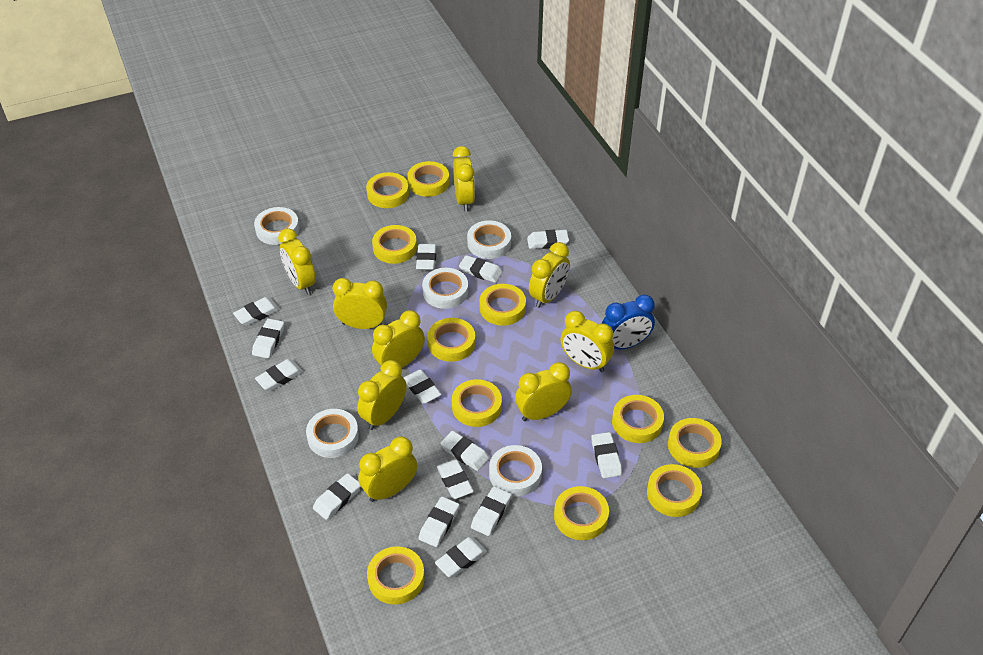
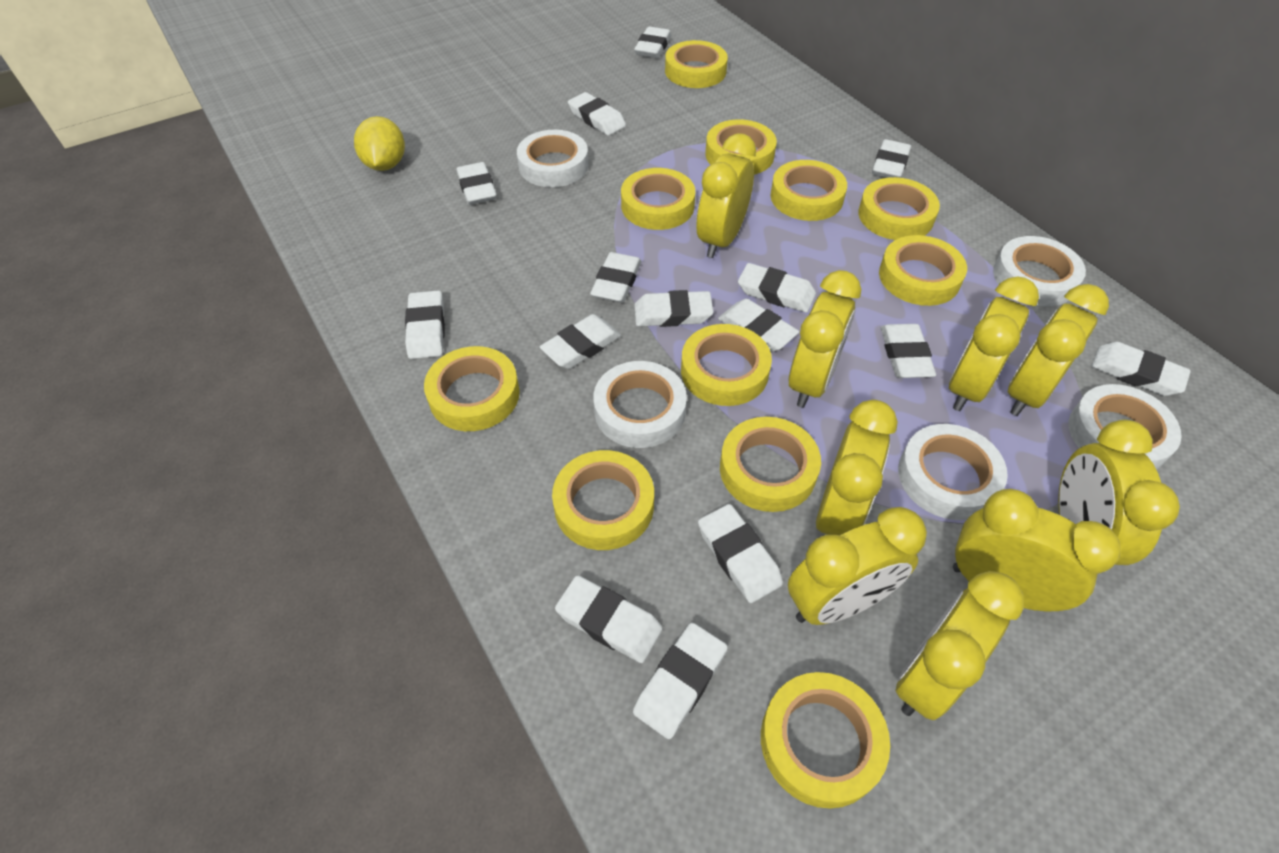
blue clock: [602,294,655,350] = 1 -> none = 0
white eraser: [233,297,280,326] [252,319,284,358] [255,359,303,391] [313,473,361,520] [403,369,441,404] [416,244,436,270] [419,497,459,547] [435,537,487,577] [437,460,474,499] [441,431,489,471] [459,255,503,283] [471,486,511,536] [527,229,569,249] [591,432,622,478] = 14 -> [405,290,445,359] [456,162,497,205] [540,314,621,369] [555,575,663,663] [568,92,626,136] [590,252,641,303] [633,623,728,739] [634,26,671,58] [634,290,713,327] [698,504,783,603] [718,299,799,352] [738,263,816,313] [872,139,911,178] [881,324,936,378] [1091,342,1191,396] = 15
yellow lemon: none = 0 -> [354,116,405,171] = 1

